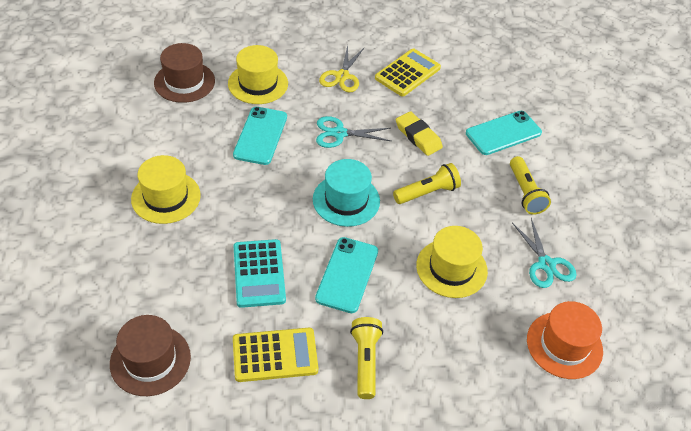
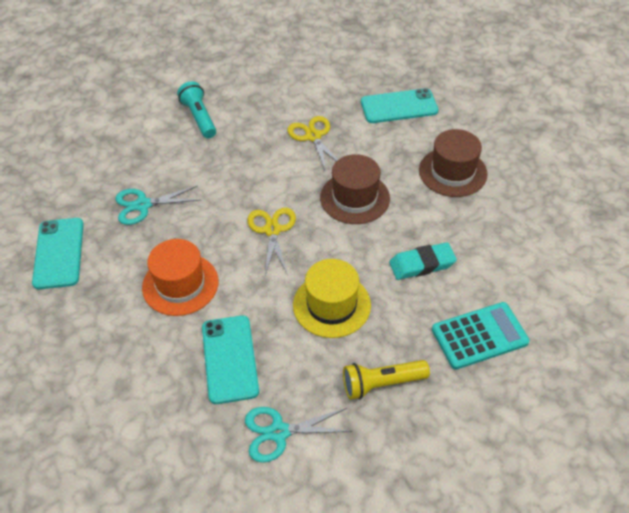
turquoise eraser: none = 0 -> [389,242,457,280] = 1
turquoise flashlight: none = 0 -> [177,81,216,138] = 1
turquoise hat: [313,159,380,227] = 1 -> none = 0
yellow calculator: [233,328,318,382] [375,48,441,96] = 2 -> none = 0
yellow eraser: [396,111,443,156] = 1 -> none = 0
yellow flashlight: [350,317,383,399] [393,163,461,204] [510,156,551,215] = 3 -> [343,360,430,400] = 1
yellow hat: [131,155,201,224] [228,45,288,104] [416,226,488,298] = 3 -> [293,259,371,338] = 1
yellow scissors: [319,45,365,92] = 1 -> [247,208,296,275] [287,116,338,172] = 2

